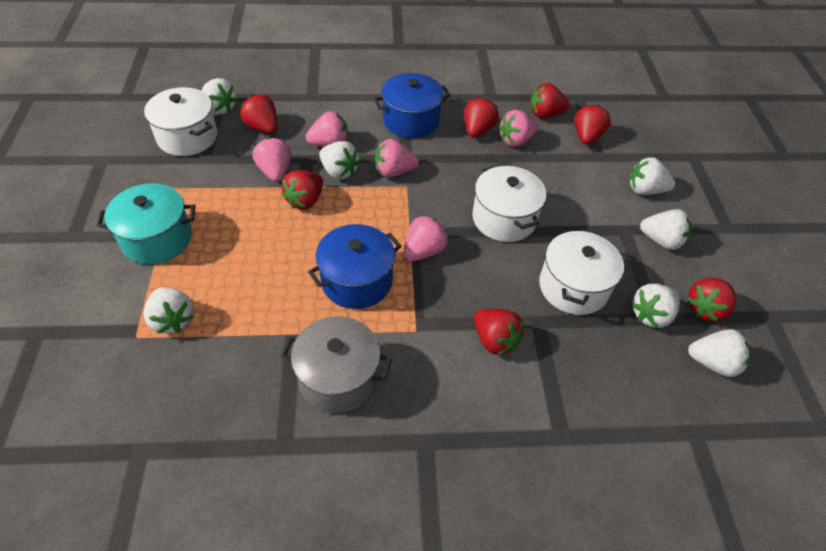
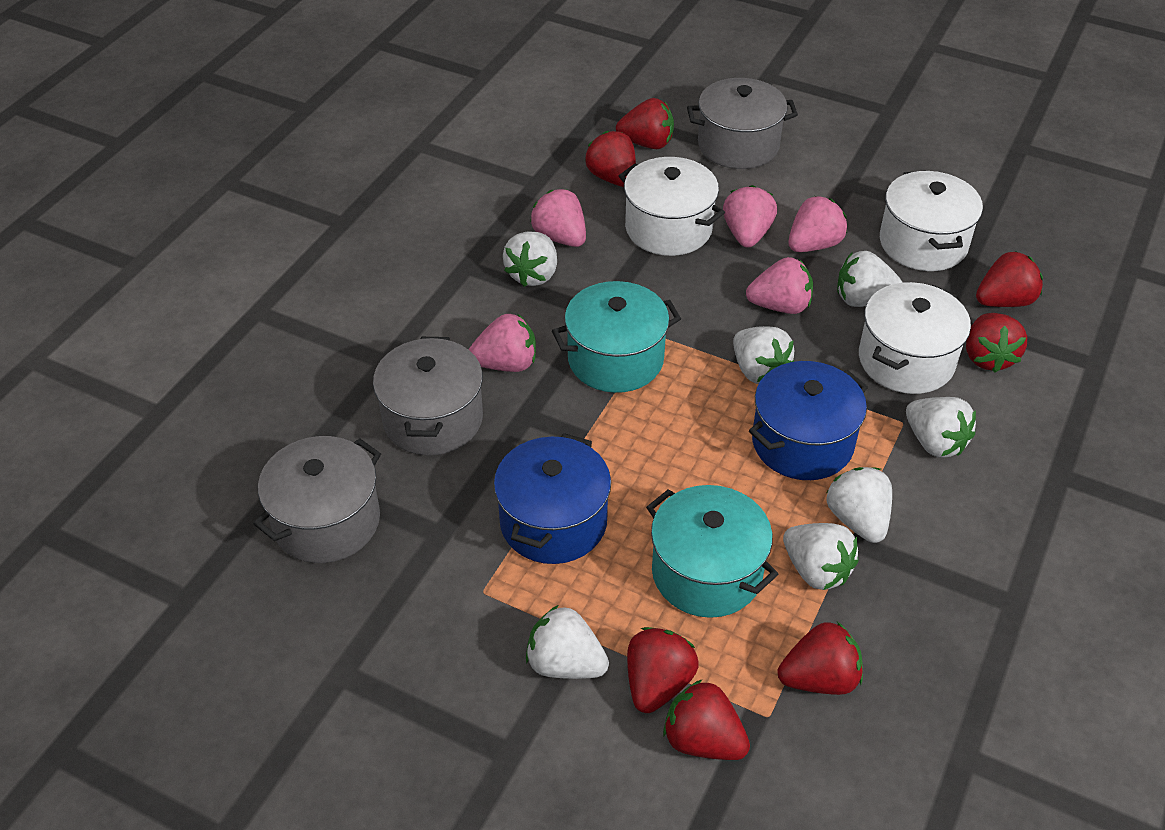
grey pot: [281,316,392,413] = 1 -> [253,436,381,563] [373,337,483,456] [687,78,798,169] = 3
turquoise pot: [97,183,195,264] = 1 -> [552,281,681,393] [646,485,778,618] = 2

